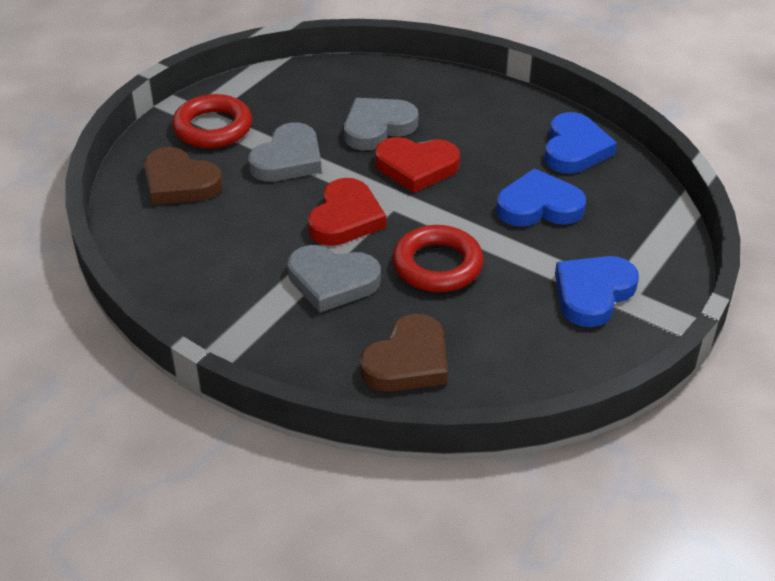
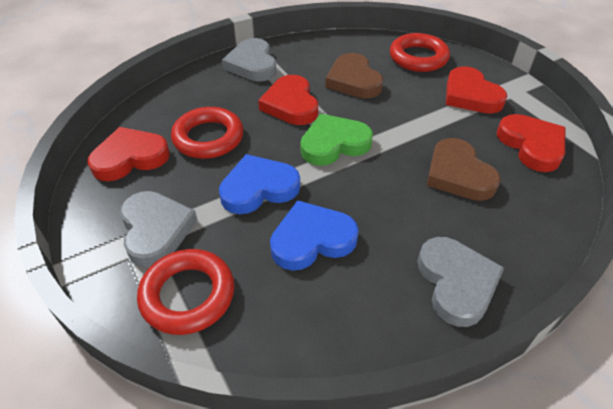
blue heart: [496,168,586,227] [544,112,617,173] [555,256,639,327] = 3 -> [219,154,300,214] [270,200,359,271] = 2
green heart: none = 0 -> [301,114,373,166] = 1
red heart: [308,178,386,246] [375,137,460,193] = 2 -> [88,127,170,181] [258,75,318,125] [446,66,507,114] [497,114,565,172] = 4
red ring: [172,94,252,148] [392,225,484,292] = 2 -> [137,249,234,335] [171,107,244,159] [390,33,450,72] = 3

